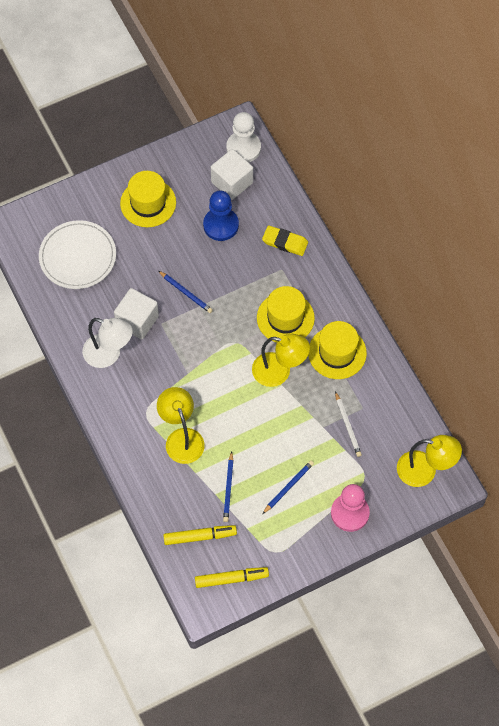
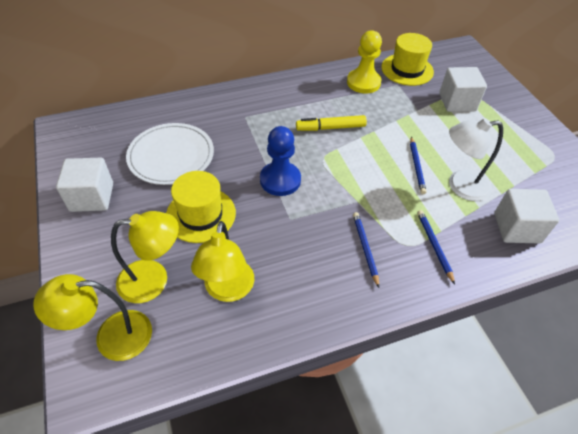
pink pawn: [331,484,370,532] = 1 -> none = 0
white cube: [114,288,159,339] [211,149,253,200] = 2 -> [56,158,113,212] [439,67,487,112] [494,189,559,243] = 3
white pawn: [226,112,261,163] = 1 -> none = 0
white pencil: [335,391,362,457] = 1 -> none = 0
yellow eraser: [262,225,308,256] = 1 -> none = 0
yellow hat: [120,171,176,227] [257,286,315,343] [308,321,367,379] = 3 -> [166,171,236,243] [381,33,434,86] = 2
yellow marker: [163,525,237,545] [195,567,269,588] = 2 -> [296,115,367,131] = 1
yellow pawn: none = 0 -> [347,30,382,93] = 1

